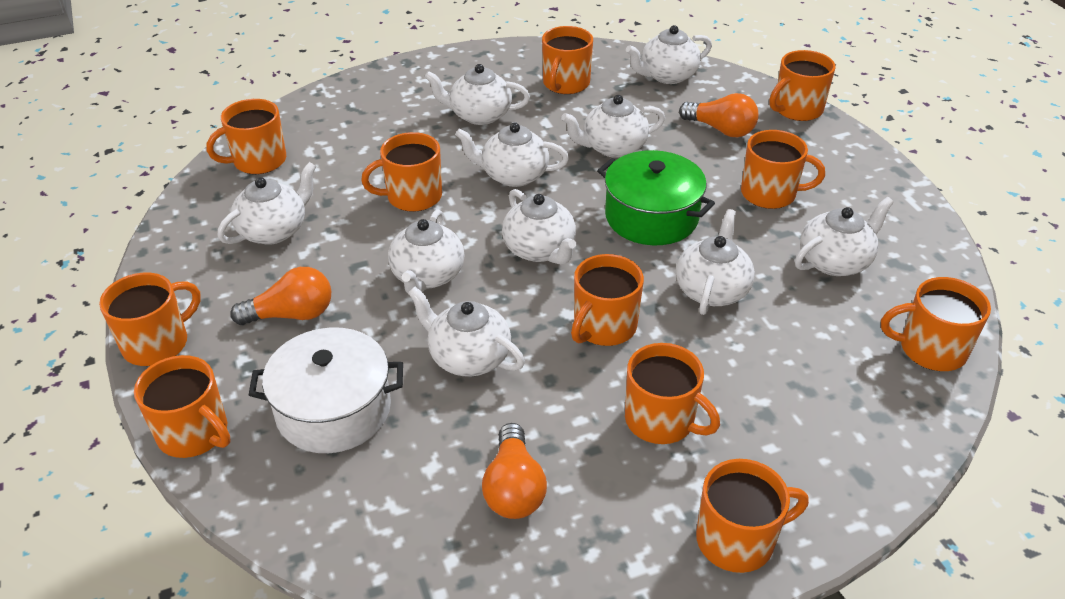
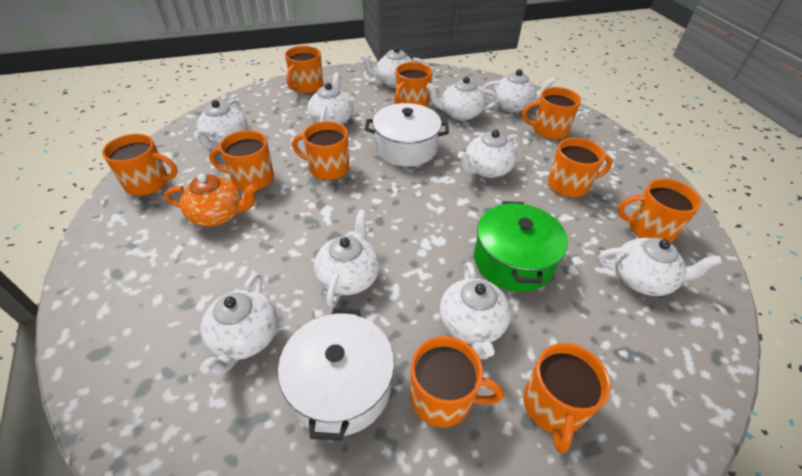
orange light bulb: [230,267,331,325] [482,423,547,519] [679,93,759,137] = 3 -> none = 0
orange mug: [99,273,201,366] [134,355,231,458] [206,99,286,174] [361,132,442,212] [542,26,593,94] [571,254,644,346] [625,343,720,444] [696,459,809,573] [741,130,825,209] [770,50,836,121] [881,277,991,371] = 11 -> [102,134,178,196] [209,130,274,191] [285,46,323,93] [292,121,349,180] [394,62,432,107] [410,336,504,428] [522,87,581,140] [523,343,611,453] [548,137,613,198] [618,179,701,243] = 10
orange teapot: none = 0 -> [164,174,258,227] = 1
white pot: [249,328,403,453] = 1 -> [278,308,394,441] [365,103,449,167] = 2

